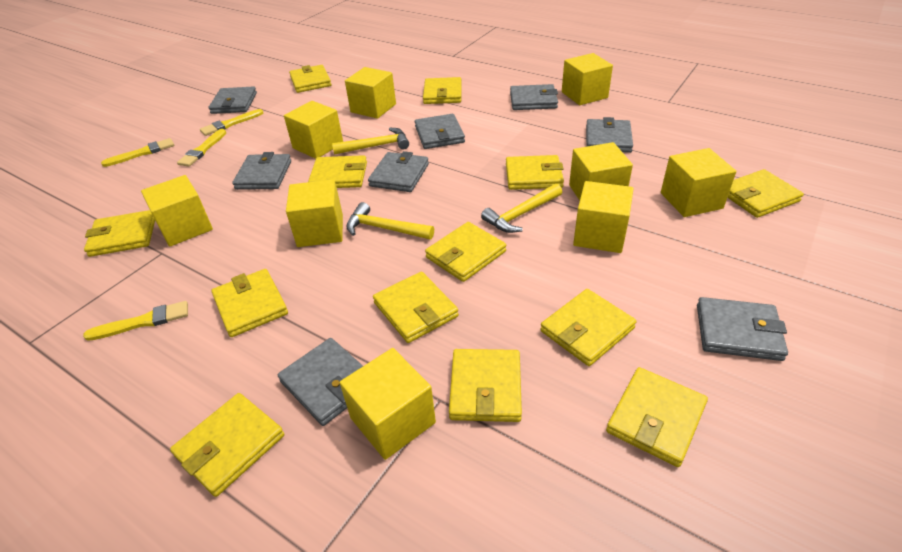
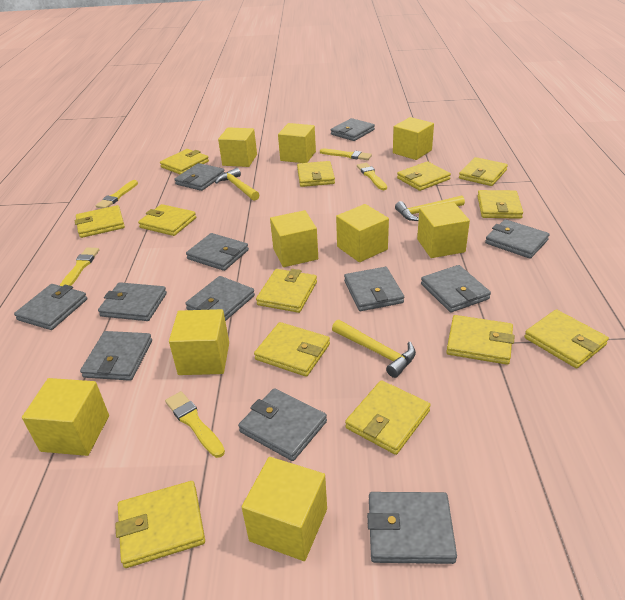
grey wallet: [208,86,257,114] [232,152,291,190] [278,338,363,426] [368,151,429,192] [415,114,465,149] [510,84,558,110] [586,117,633,153] [697,297,788,361] = 8 -> [14,284,87,330] [80,331,152,381] [98,282,167,321] [174,163,224,191] [185,276,255,321] [186,233,249,271] [238,388,327,461] [331,118,375,141] [344,267,404,311] [367,492,457,564] [421,265,491,312] [485,219,550,259] = 12
yellow brush: [83,301,188,341] [101,138,174,167] [177,129,226,167] [200,109,263,136] = 4 -> [60,247,99,286] [96,180,138,208] [165,391,225,458] [320,149,372,160] [357,163,387,190] = 5

